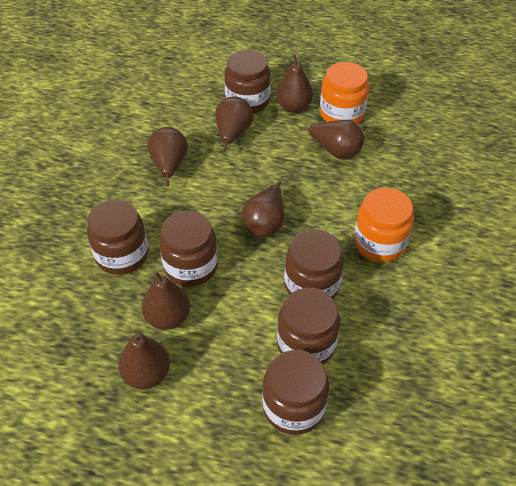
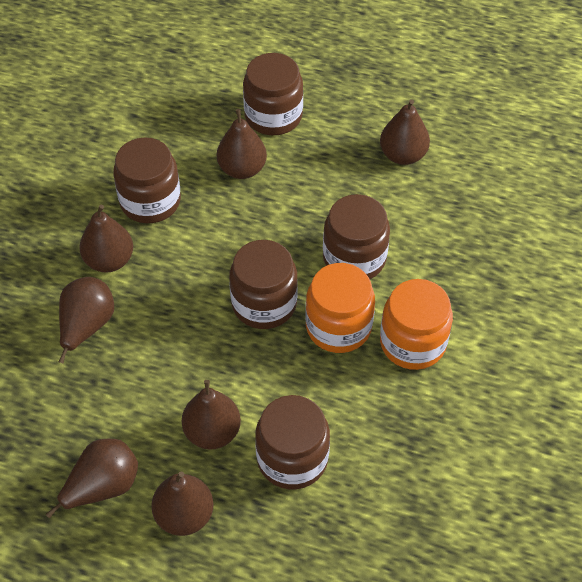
brown jar: [87,200,148,275] [159,211,218,286] [224,50,271,113] [262,350,329,435] [277,288,340,364] [284,230,344,299] = 6 -> [113,137,181,223] [229,240,298,329] [243,53,303,135] [255,395,330,489] [323,194,390,279] = 5

